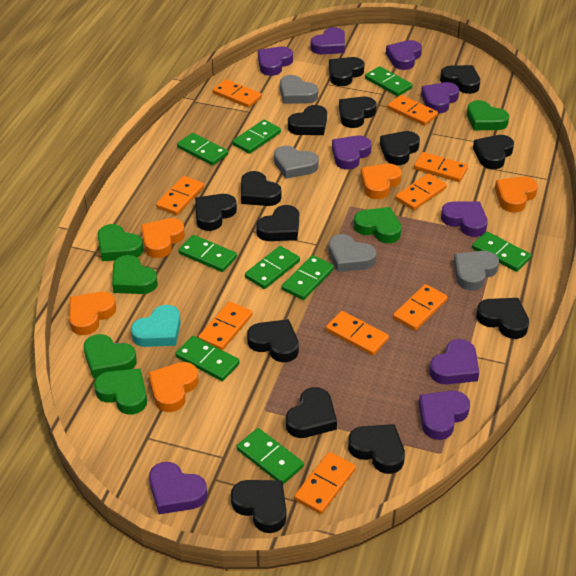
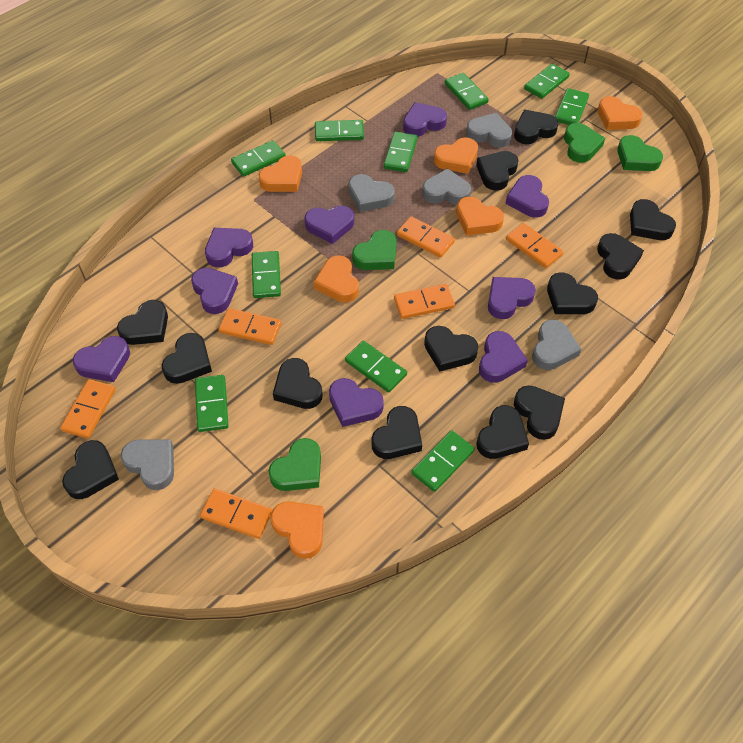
black heart: [195,194,237,231] [231,480,286,533] [241,171,282,206] [247,319,299,362] [256,205,299,241] [286,387,337,438] [288,105,327,135] [329,57,364,86] [339,97,376,128] [348,424,405,474] [380,131,420,165] [440,65,480,94] [473,135,514,169] [476,298,529,339] = 14 -> [62,440,119,499] [117,300,168,345] [162,333,212,384] [273,358,323,409] [372,406,422,459] [424,326,478,371] [476,151,519,191] [476,405,529,459] [514,110,558,144] [514,386,565,440] [547,272,598,314] [597,233,644,280] [630,199,676,240] = 13
green domino: [175,336,240,381] [177,133,228,165] [178,235,237,272] [232,120,281,154] [237,428,304,484] [245,246,300,289] [282,255,334,300] [365,66,412,96] [472,232,532,272] = 9 -> [195,375,229,432] [231,140,286,177] [252,251,281,298] [315,120,364,141] [345,341,407,393] [384,132,417,172] [411,430,475,492] [445,73,489,110] [524,64,570,99] [555,88,589,125] = 10
green heart: [84,334,137,378] [94,368,147,415] [97,224,143,261] [112,255,158,294] [354,207,402,243] [467,100,509,130] = 6 -> [268,438,321,491] [352,230,397,270] [564,123,605,163] [617,135,663,171] = 4
grey heart: [274,146,319,179] [280,75,318,104] [328,234,376,272] [454,251,499,291] = 4 -> [121,439,174,490] [349,174,395,212] [422,168,471,205] [466,113,512,148] [532,319,581,370] = 5
orange domino: [156,176,204,215] [198,301,253,350] [213,79,262,108] [294,452,356,514] [326,311,389,356] [387,95,438,126] [393,284,448,331] [395,173,447,210] [414,152,468,182] = 9 -> [60,379,116,438] [200,489,272,539] [219,308,281,345] [394,284,455,319] [397,216,455,258] [506,223,563,268] = 6
orange heart: [69,292,116,335] [141,218,185,258] [148,362,199,412] [361,164,402,199] [495,176,538,213] = 5 -> [259,156,302,192] [271,501,324,559] [314,255,359,302] [434,137,478,174] [456,197,504,235] [598,96,643,130] = 6
turquoise heart: [131,305,181,347] = 1 -> none = 0

